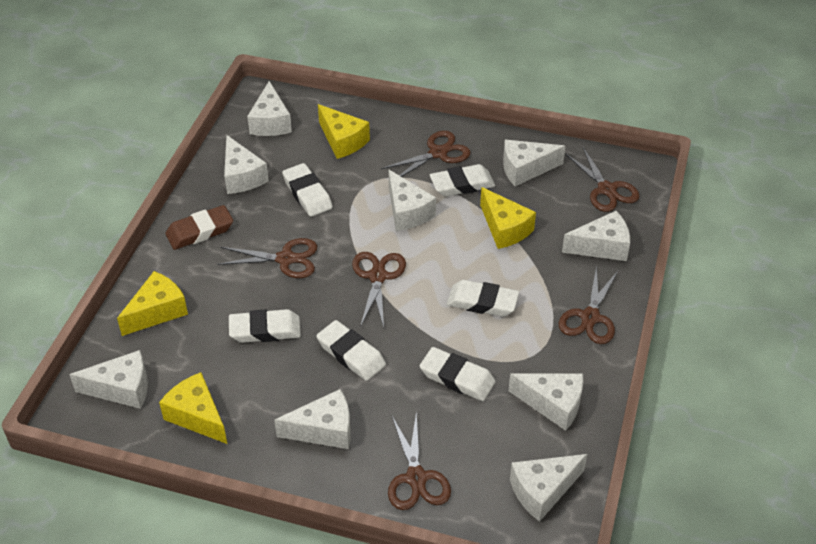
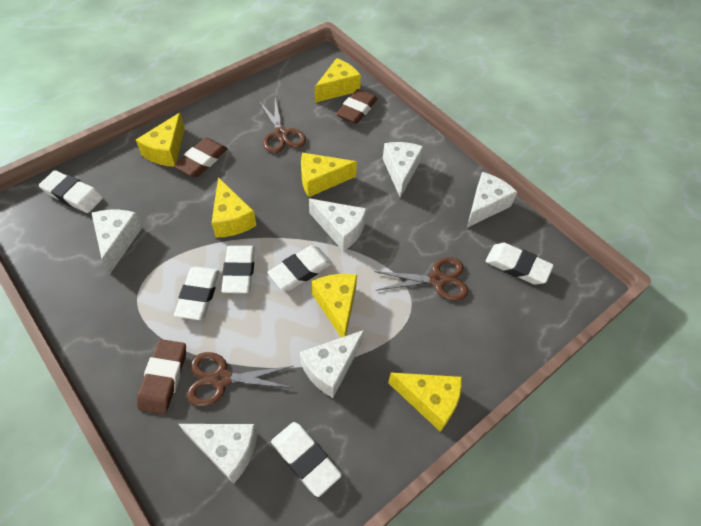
brown eraser: [165,205,233,250] = 1 -> [137,339,186,414] [174,138,228,177] [336,89,378,124] = 3
brown scissors: [217,238,317,278] [352,252,406,328] [381,131,471,177] [388,411,451,510] [559,265,619,344] [565,147,640,212] = 6 -> [187,352,293,406] [259,98,306,153] [374,257,469,301] = 3
white cheese: [69,350,148,409] [224,135,269,194] [247,81,292,136] [274,389,351,449] [389,170,436,231] [503,140,565,186] [508,373,583,431] [510,454,587,522] [562,211,630,261] = 9 -> [92,210,142,273] [179,424,258,484] [300,330,364,398] [309,199,367,251] [383,142,423,198] [467,172,517,228] = 6
yellow cheese: [117,271,188,336] [159,372,227,444] [318,104,370,159] [480,187,536,249] = 4 -> [136,113,185,167] [212,177,256,238] [301,152,357,197] [312,274,357,338] [315,58,361,103] [388,373,462,432] = 6

